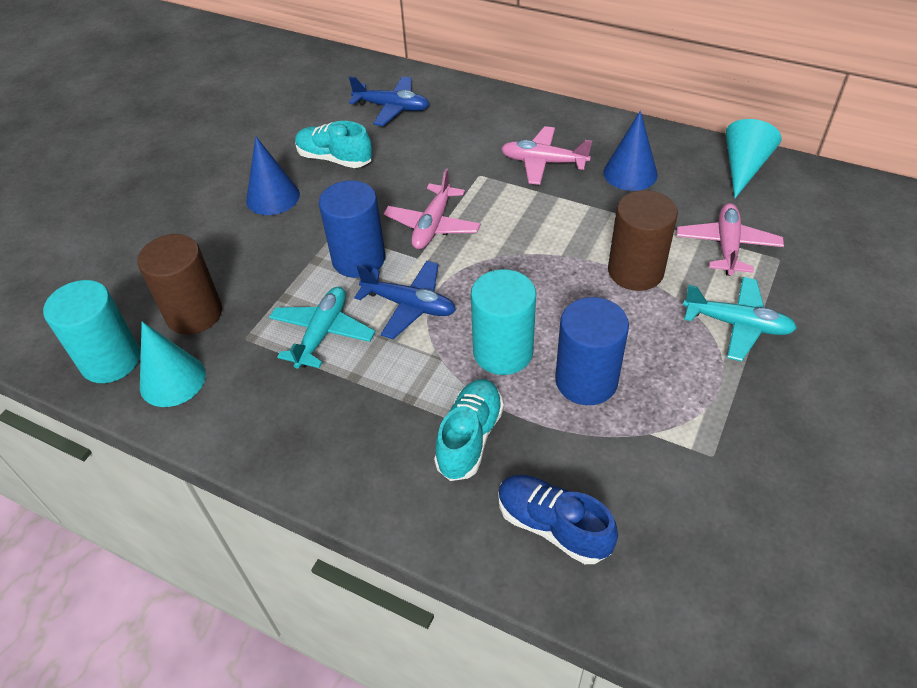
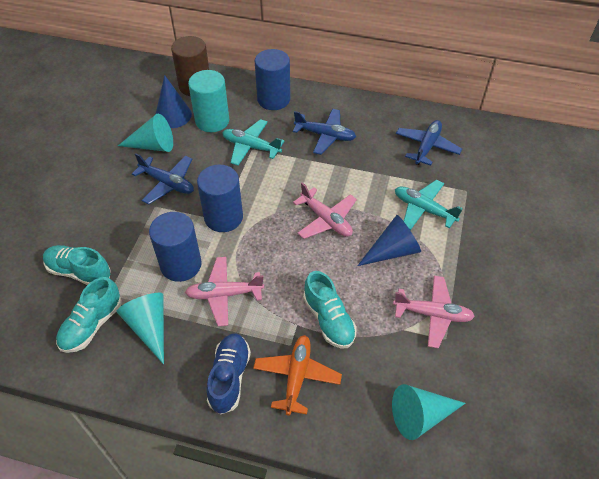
blue cylinder: [319,180,385,278] [555,297,629,405] = 2 -> [149,212,202,282] [197,165,243,232] [255,49,290,110] = 3
blue plane: [349,76,429,126] [354,261,456,339] = 2 -> [132,153,194,204] [293,109,356,155] [396,120,462,166] = 3
brown cylinder: [137,234,222,334] [608,190,678,291] = 2 -> [171,36,209,96] = 1
orange plane: none = 0 -> [253,335,342,416] = 1
turquoise cone: [140,322,206,407] [725,119,781,198] = 2 -> [116,293,164,364] [118,114,173,152] [392,384,466,440] = 3
turquoise cylinder: [43,280,140,383] [471,269,536,375] = 2 -> [188,70,229,132] = 1
turquoise shoe: [295,121,372,168] [434,379,504,481] = 2 -> [43,245,111,285] [56,277,122,353] [303,271,357,349] = 3

